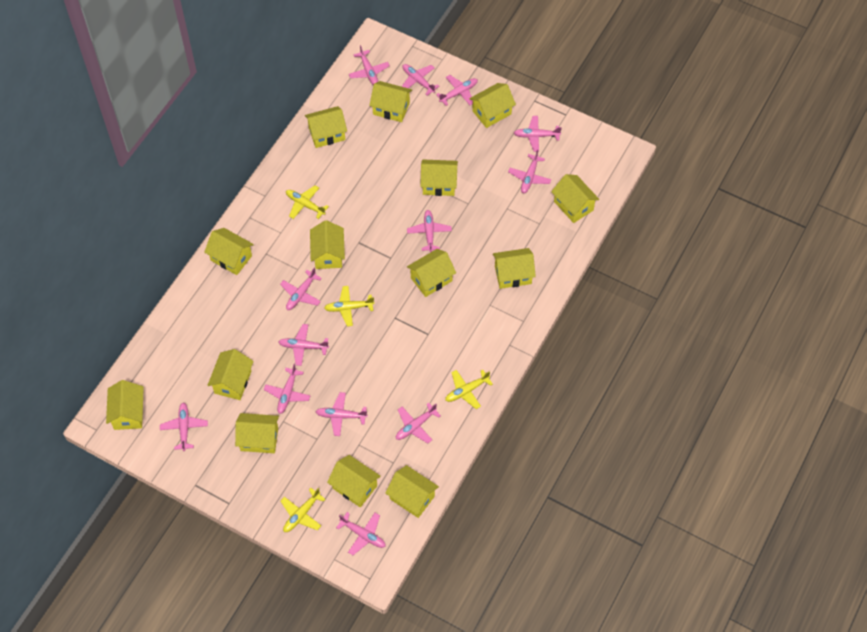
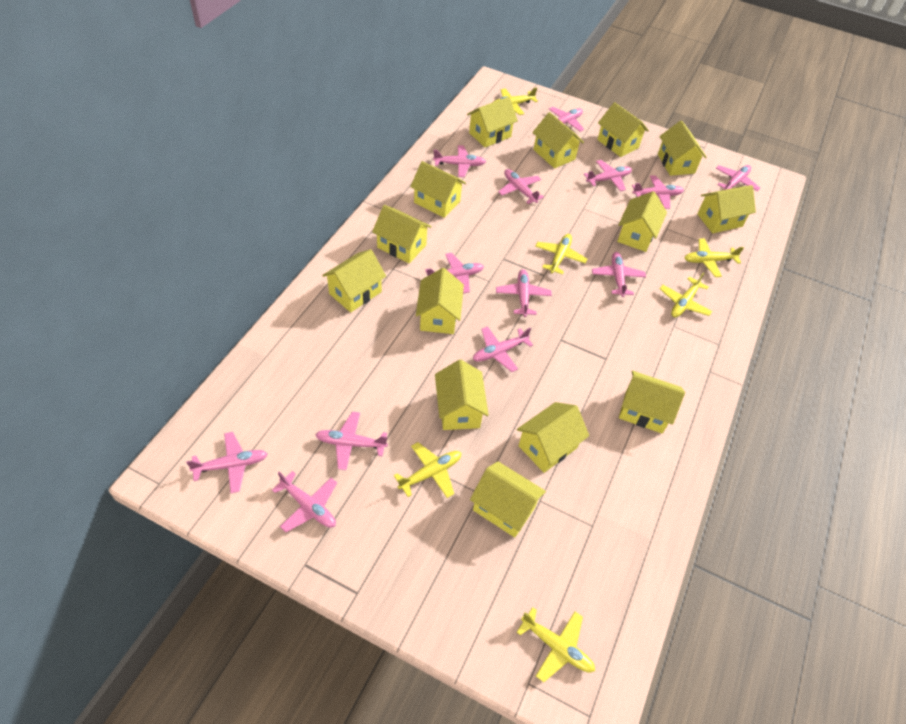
yellow plane: [281,488,325,532] [286,185,329,219] [324,286,374,327] [445,370,493,409] = 4 -> [394,442,461,498] [494,87,538,115] [517,607,595,682] [535,234,587,275] [660,272,712,317] [684,239,744,277] = 6

